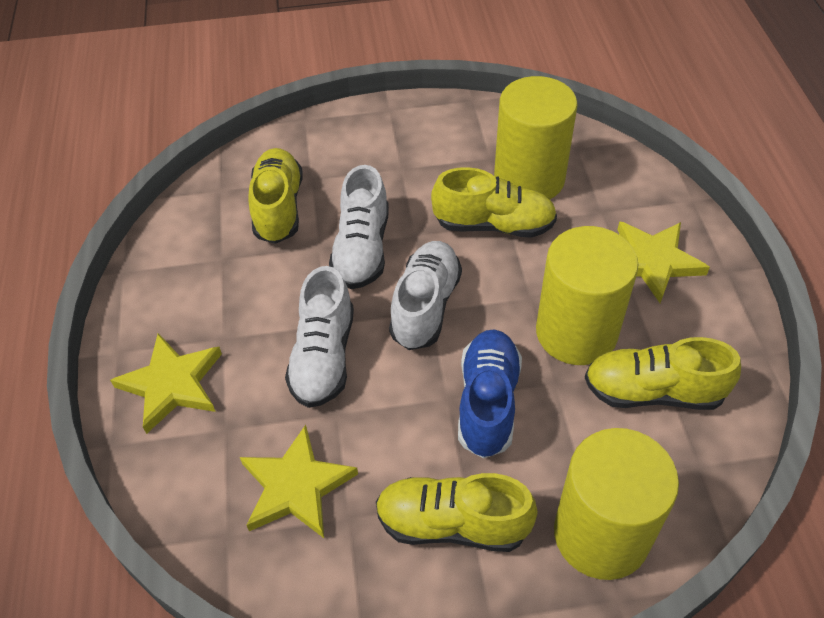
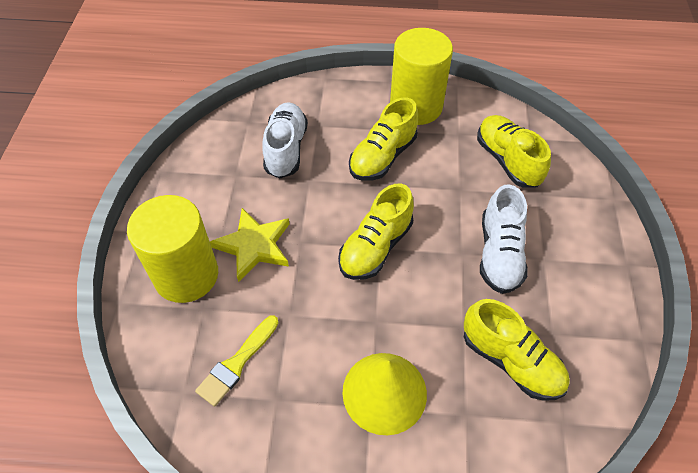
blue shoe: [458,330,522,458] = 1 -> none = 0
white shoe: [285,266,354,408] [329,165,389,289] [389,241,462,350] = 3 -> [262,102,308,179] [480,184,528,294] = 2
yellow brush: none = 0 -> [195,315,279,407] = 1
yellow cone: none = 0 -> [342,353,427,435] = 1
yellow cylinder: [494,76,578,200] [536,226,638,365] [554,428,679,580] = 3 -> [127,195,218,303] [390,28,453,125] = 2
yellow star: [110,333,222,434] [240,425,358,538] [617,221,710,303] = 3 -> [210,208,289,282] = 1

